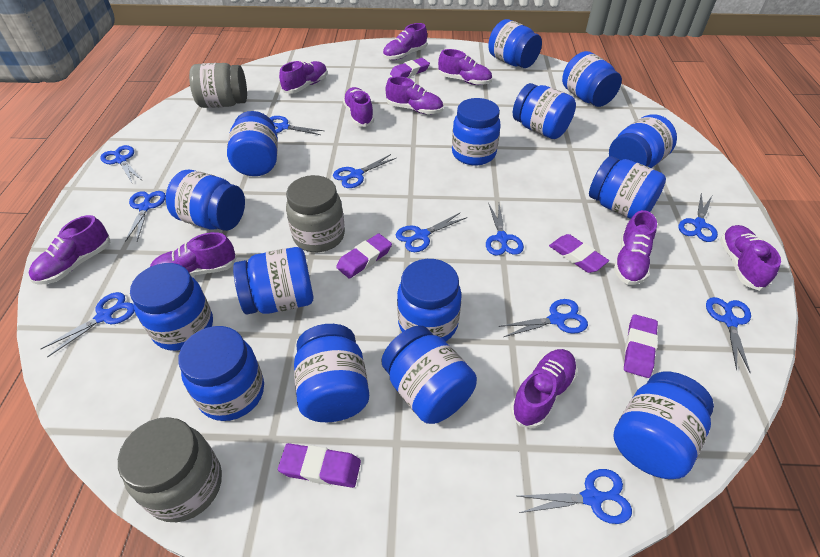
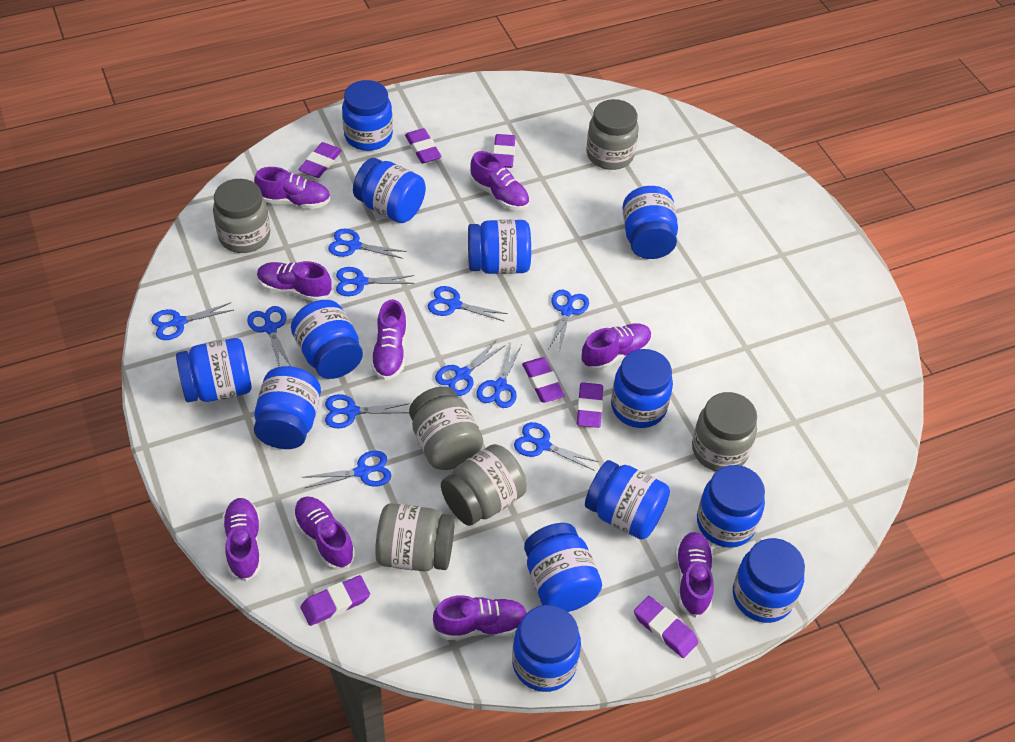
blue jar: [130,263,213,351] [166,170,245,231] [178,326,264,421] [227,111,278,176] [233,247,313,314] [294,324,369,422] [381,325,477,424] [397,259,462,342] [452,98,501,165] [488,19,542,68] [513,83,576,139] [562,51,622,107] [589,156,666,219] [609,114,677,168] [613,372,714,479] = 15 -> [176,338,252,402] [254,366,321,449] [291,300,363,379] [342,80,393,151] [353,158,426,223] [468,220,531,274] [512,605,581,692] [524,523,602,612] [585,460,670,539] [611,349,673,428] [622,186,678,259] [697,465,765,548] [733,538,805,623] = 13
grey jar: [118,417,222,522] [189,63,247,108] [286,175,345,252] = 3 -> [213,179,270,253] [375,503,455,572] [409,387,483,470] [441,444,527,526] [586,99,639,170] [692,392,757,471] = 6
purple eraser: [278,443,361,488] [336,234,392,279] [390,58,430,77] [549,234,609,273] [624,314,658,378] = 5 -> [298,142,342,178] [300,575,370,626] [405,128,442,164] [493,134,515,168] [522,358,565,403] [577,382,603,428] [634,596,698,658] = 7
purple shoe: [29,215,110,285] [150,232,237,276] [279,61,327,94] [343,87,374,127] [383,23,427,60] [386,76,443,114] [438,49,492,85] [510,349,577,429] [614,210,657,285] [720,225,781,291] = 10 -> [222,498,261,581] [254,167,331,209] [257,261,332,301] [293,496,355,570] [371,299,407,380] [433,595,527,640] [470,151,529,210] [581,323,652,371] [675,532,714,618] = 9

